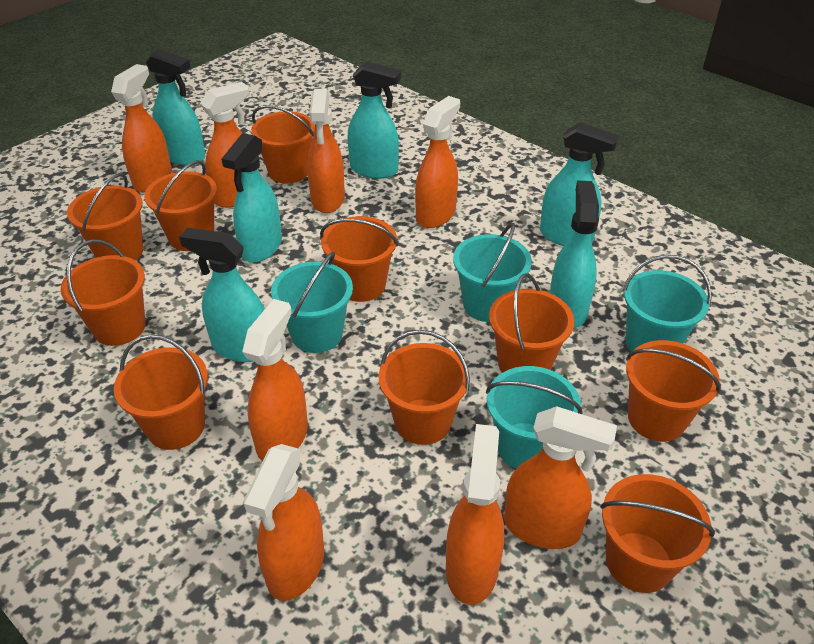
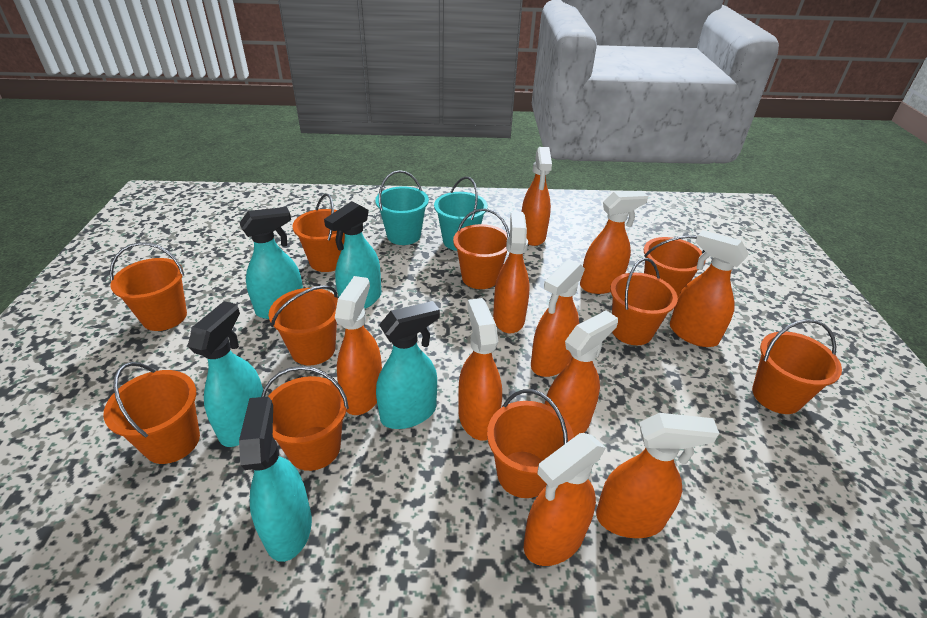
orange spray bottle: [111,64,172,193] [200,82,259,208] [242,299,308,461] [243,444,324,601] [307,89,345,213] [415,96,460,228] [446,424,504,605] [504,406,617,549] = 8 -> [335,276,382,415] [458,298,502,441] [493,212,530,334] [522,147,552,246] [524,433,606,566] [531,259,585,377] [545,310,618,437] [580,191,648,294] [596,413,719,538] [670,230,749,347] = 10
turquoise bucket: [271,252,353,353] [453,223,532,322] [486,366,582,469] [622,255,712,352] = 4 -> [375,170,429,245] [434,177,488,251] = 2
turquoise spray bottle: [145,49,206,165] [179,228,265,362] [221,133,282,263] [347,61,401,179] [540,122,620,246] [550,180,599,328] = 6 -> [187,301,263,447] [239,207,303,319] [239,397,312,562] [324,201,381,309] [376,301,440,429] = 5

